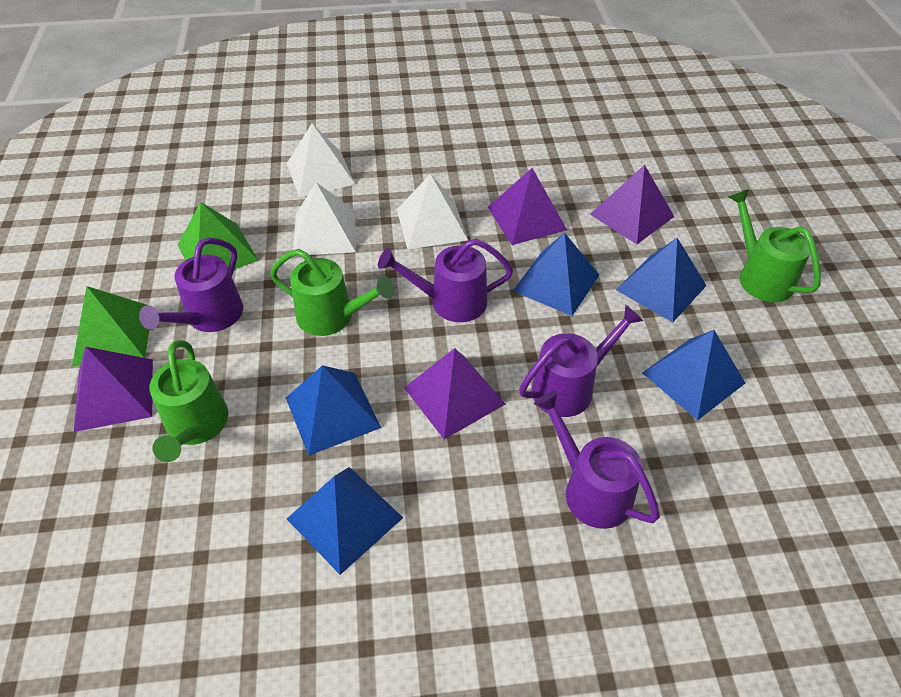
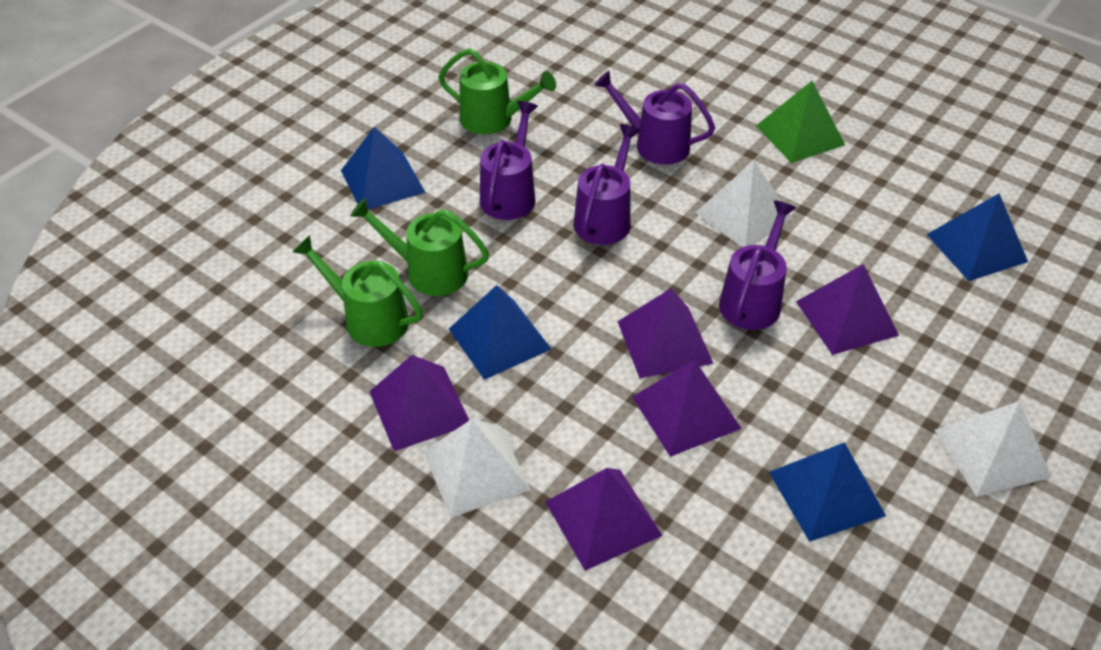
blue pyramid: [286,365,381,455] [287,467,403,575] [513,232,599,316] [616,238,706,322] [642,330,745,420] = 5 -> [341,127,426,210] [449,285,551,380] [769,442,886,542] [927,194,1028,281] = 4
green pyramid: [72,286,150,366] [178,202,259,270] = 2 -> [756,81,845,163] = 1
purple pyramid: [74,347,153,432] [404,348,505,439] [488,168,567,245] [590,165,674,244] = 4 -> [369,355,469,451] [545,468,663,571] [617,288,714,378] [632,360,742,457] [796,264,899,355] = 5

